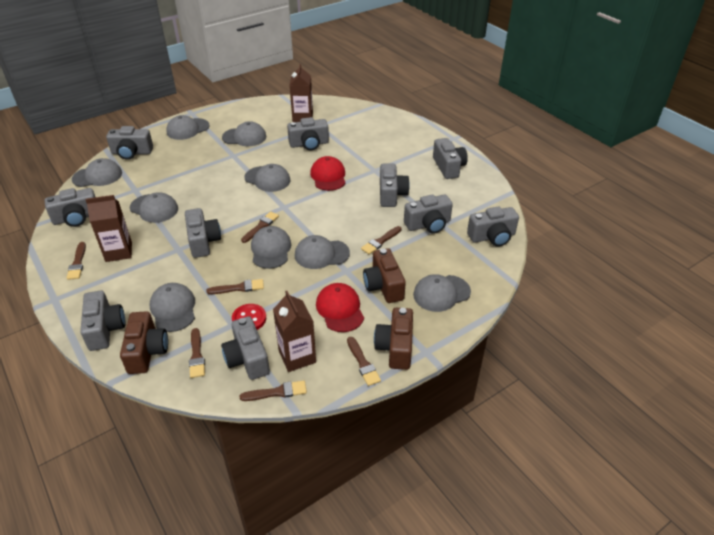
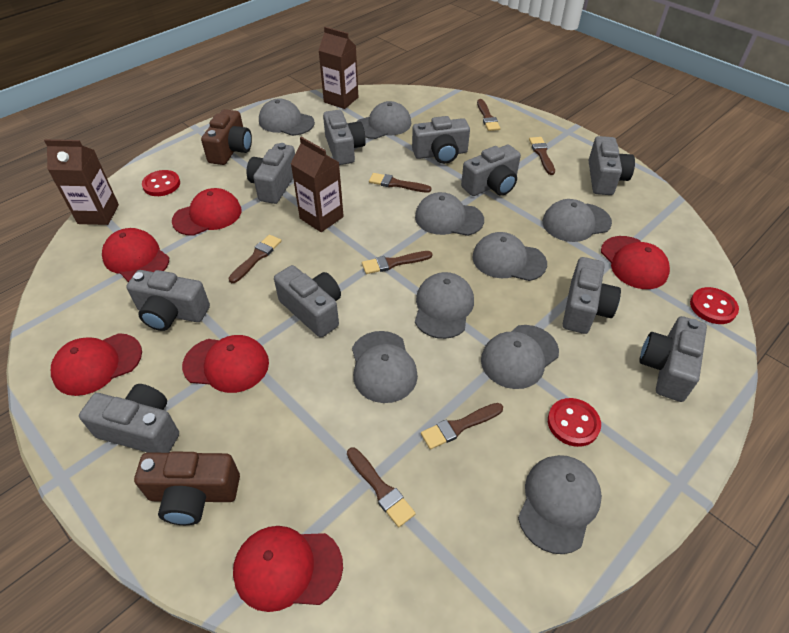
brown camera: [120,311,168,374] [363,248,406,303] [374,308,413,370] = 3 -> [134,452,240,525] [201,109,252,165] = 2
red button: [232,304,266,330] = 1 -> [142,170,180,196] [548,398,601,447] [690,287,739,324] = 3
red cap: [310,156,346,191] [316,283,364,332] = 2 -> [51,333,142,396] [102,228,169,282] [172,188,241,236] [182,335,269,393] [233,526,343,612] [601,236,670,289] = 6

